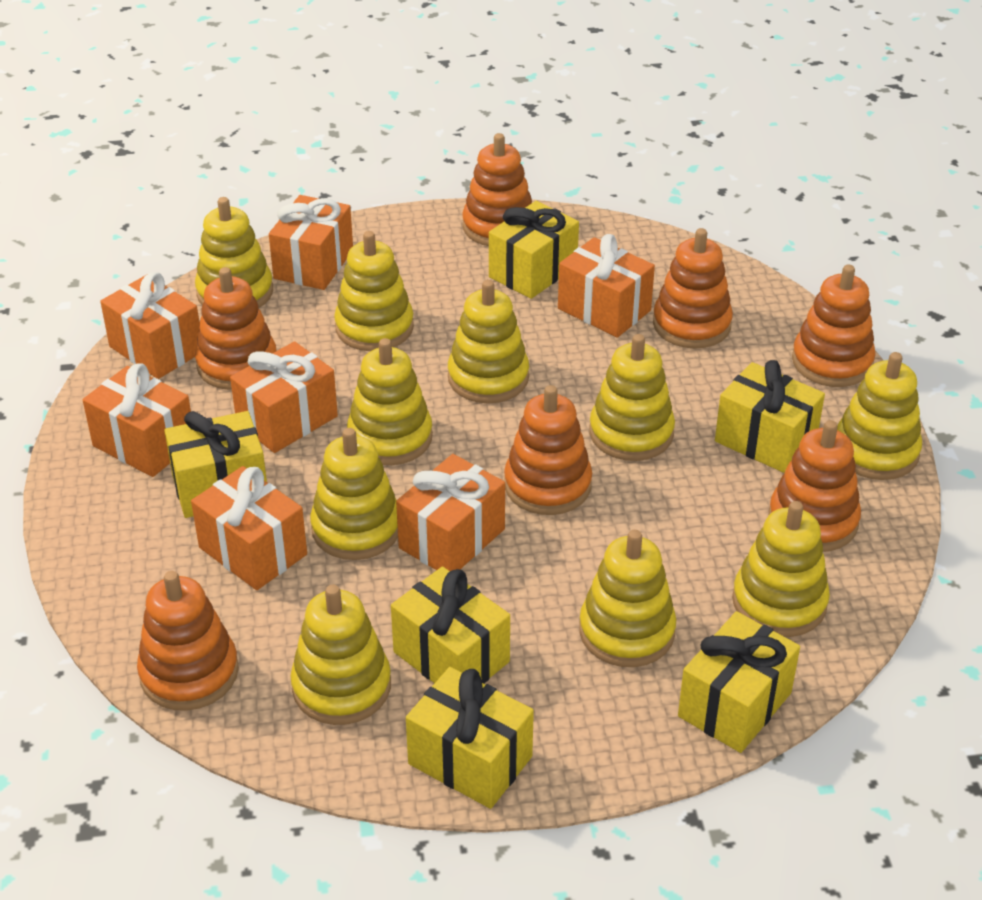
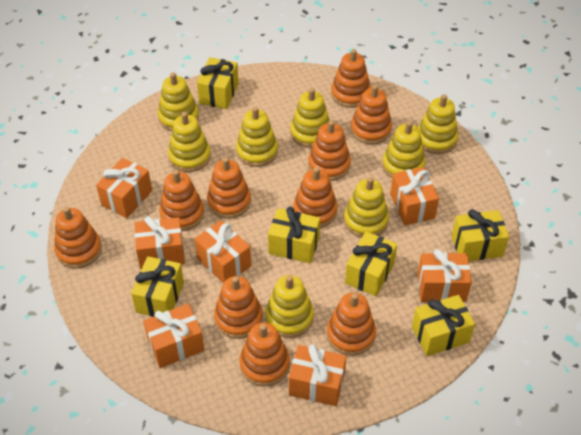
orange stacking toy: [137,571,239,711] [195,267,276,390] [462,133,532,246] [504,385,592,515] [653,228,733,349] [769,420,861,552] [792,265,876,387] = 7 -> [54,207,102,269] [159,170,204,231] [207,157,251,218] [214,276,263,339] [239,323,290,387] [293,167,338,228] [308,120,351,181] [327,293,376,356] [331,49,371,108] [351,85,392,144] = 10
yellow stacking toy: [195,197,273,308] [291,584,391,725] [310,428,398,560] [334,231,414,351] [347,338,433,465] [448,280,529,403] [579,530,676,667] [589,334,675,461] [732,501,830,637] [837,352,922,480] = 10 -> [158,72,199,131] [168,112,211,172] [236,107,278,167] [265,275,314,338] [290,88,330,148] [344,177,389,238] [382,121,425,178] [418,94,458,154] = 8

